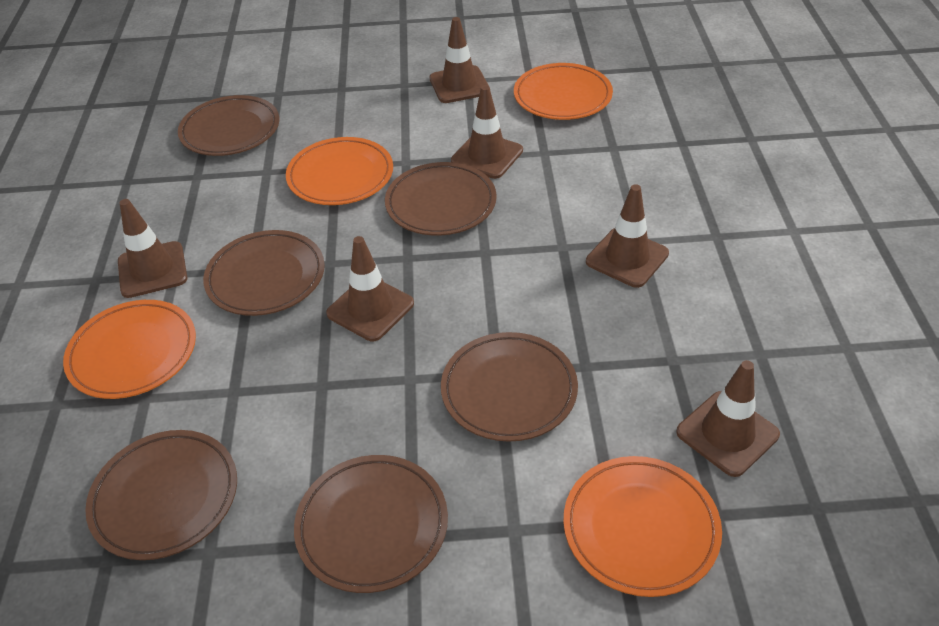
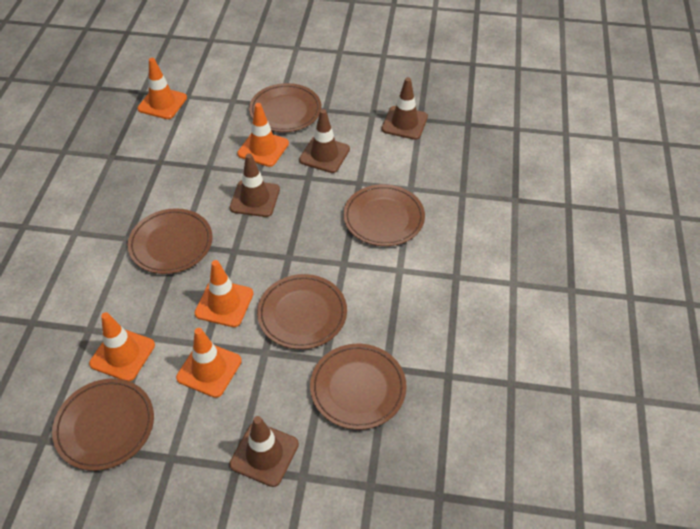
brown traffic cone: [118,199,188,298] [326,236,414,341] [429,17,490,103] [451,85,523,179] [586,184,669,288] [676,360,780,477] = 6 -> [230,153,280,217] [230,416,299,487] [299,109,350,173] [381,77,428,140] = 4
orange plate: [63,300,196,399] [286,137,393,205] [514,63,613,120] [564,456,722,597] = 4 -> none = 0
orange traffic cone: none = 0 -> [89,312,155,381] [137,58,187,119] [176,328,242,398] [195,260,254,327] [237,103,289,167] = 5

